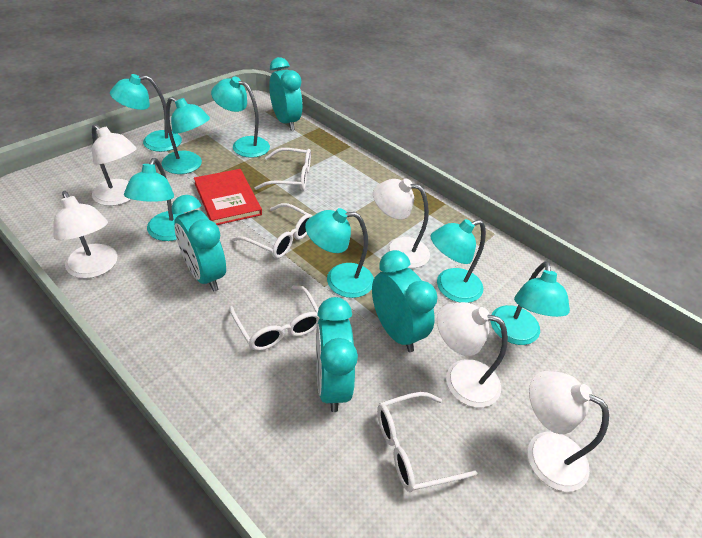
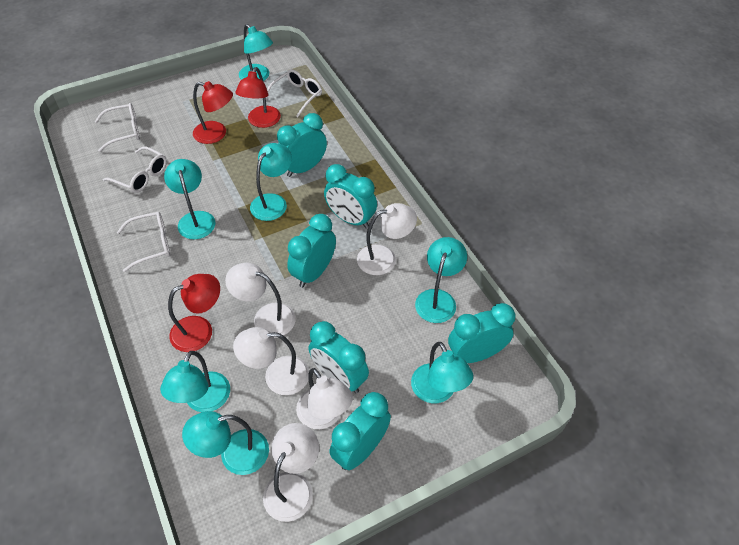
red book: [194,169,262,225] = 1 -> none = 0
red lamp: none = 0 -> [168,274,220,352] [193,81,233,144] [235,67,281,128] = 3
turquoise clock: [172,195,226,292] [269,57,302,131] [316,297,358,412] [372,250,437,352] = 4 -> [277,113,327,177] [287,214,336,288] [309,321,369,393] [324,164,377,228] [329,392,391,470] [448,303,515,363] = 6

